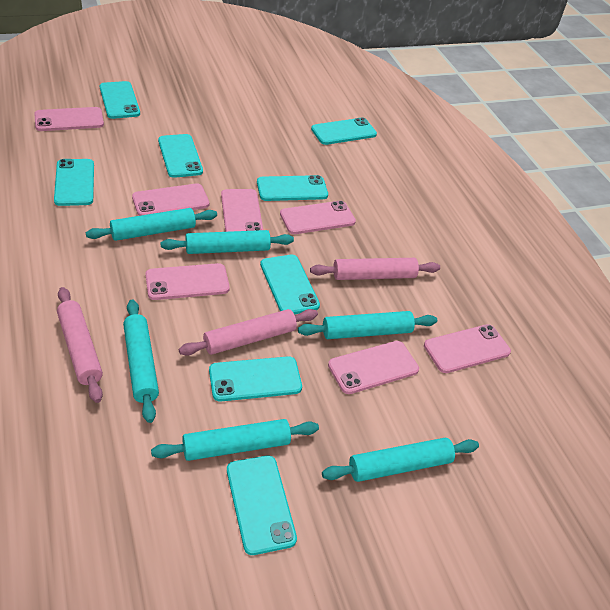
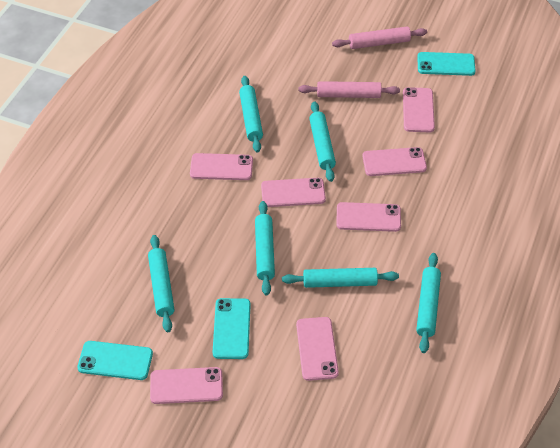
pink rolling pin: [57,287,103,403] [179,309,318,356] [310,258,440,280] = 3 -> [298,81,400,98] [332,27,427,49] = 2
turquoise phone: [54,159,94,206] [100,81,140,119] [158,134,203,178] [209,356,302,402] [227,456,297,555] [257,175,328,201] [260,255,320,314] [311,117,377,145] = 8 -> [77,341,153,380] [213,298,250,359] [417,52,476,76] = 3

